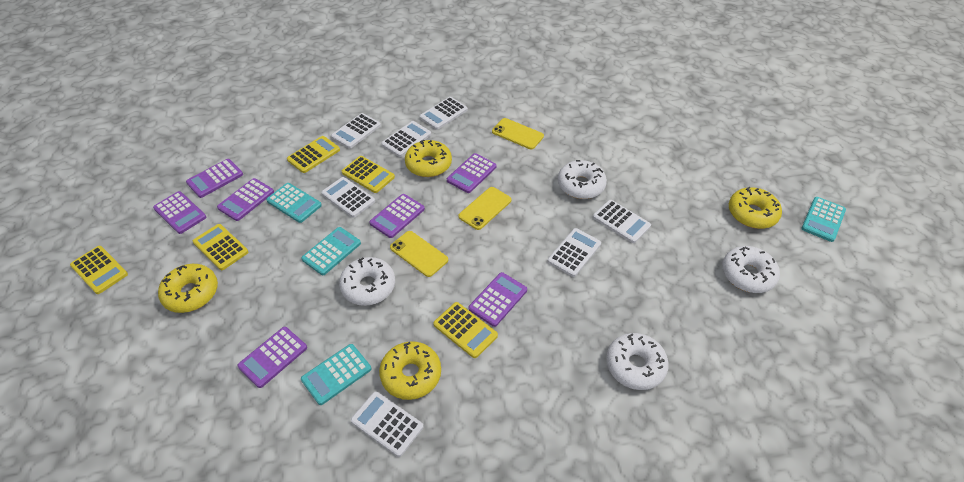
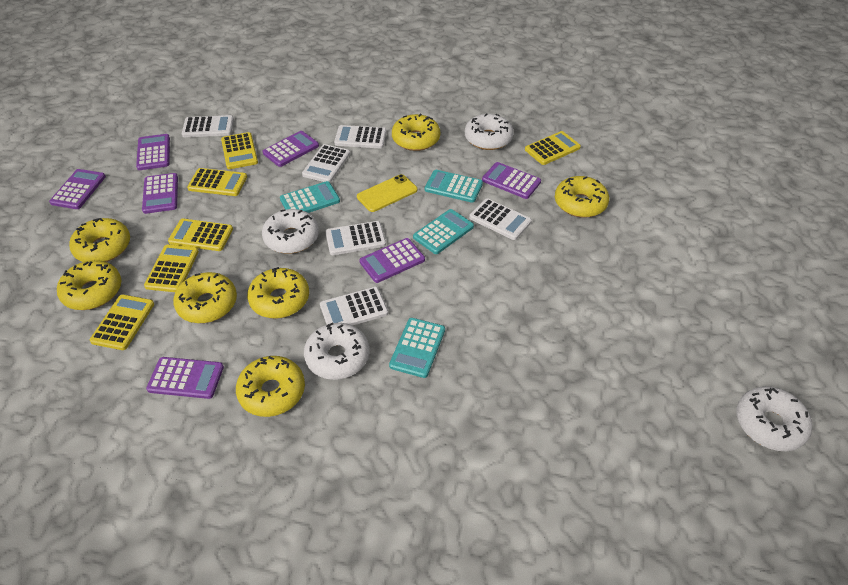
white calculator: [321,177,375,218] [331,113,381,149] [351,391,423,457] [381,121,431,157] [420,97,468,130] [548,228,601,277] [593,200,651,243] = 7 -> [182,115,234,137] [302,144,350,182] [320,287,388,325] [325,221,386,255] [334,125,386,148] [469,198,532,240] = 6
yellow calculator: [70,246,128,294] [193,224,248,270] [287,136,340,173] [342,156,395,193] [433,302,498,358] = 5 -> [90,294,154,350] [144,245,199,292] [168,219,233,251] [187,168,247,196] [221,132,258,169] [525,131,581,165] = 6
yellow donut: [158,264,218,313] [379,341,441,400] [405,140,452,177] [729,187,782,229] = 4 -> [57,260,121,310] [69,218,130,262] [173,272,237,323] [236,356,305,417] [247,267,309,319] [392,114,440,151] [555,176,609,218] = 7
yellow phone: [390,231,448,277] [459,187,511,230] [492,118,544,149] = 3 -> [357,174,418,212] = 1

